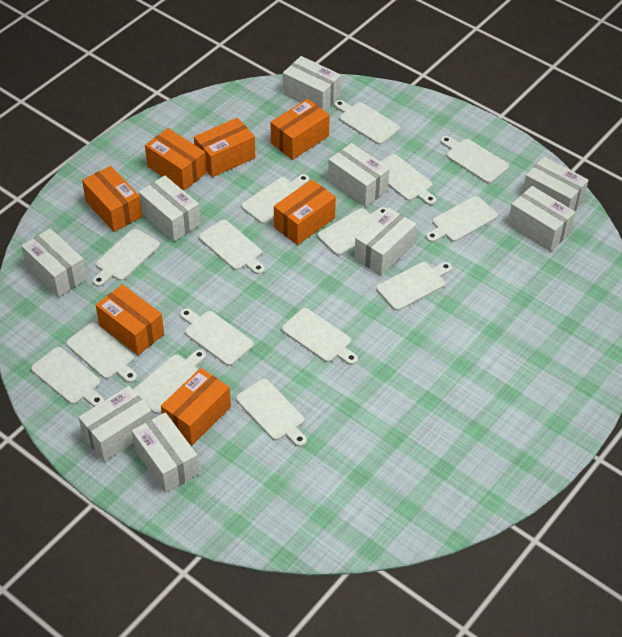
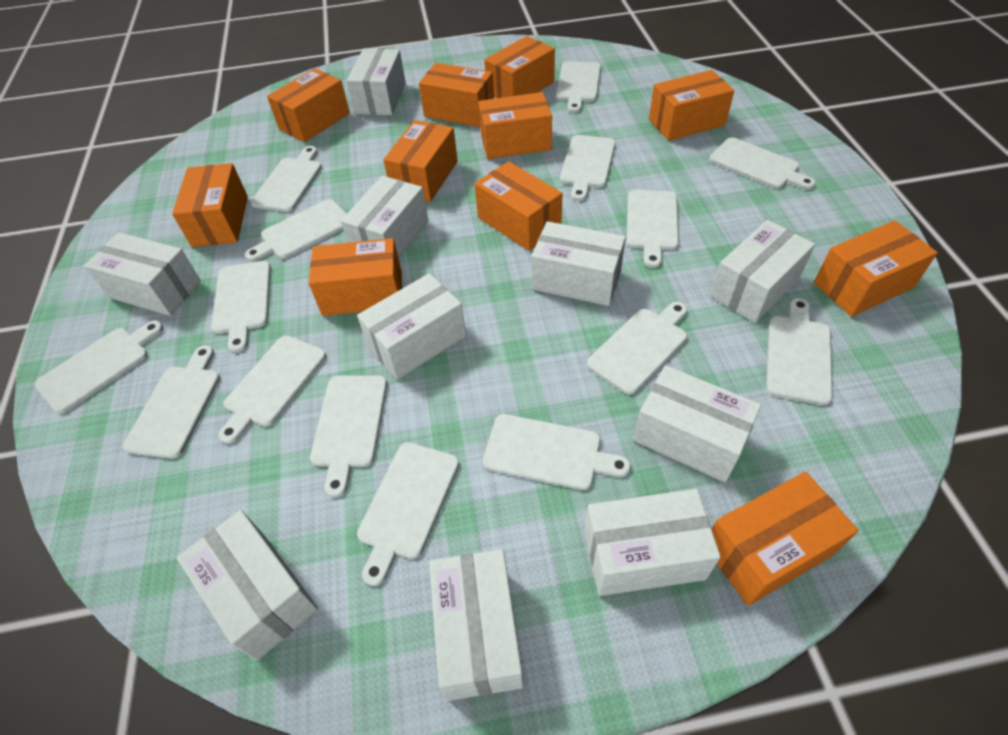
orange box: [82,166,142,232] [96,284,164,355] [145,128,207,191] [161,368,231,445] [194,118,255,177] [271,99,330,160] [274,179,336,245] = 7 -> [172,163,248,247] [267,68,350,142] [309,238,402,316] [383,120,458,202] [419,63,494,127] [475,161,563,251] [478,92,552,159] [484,36,555,98] [649,70,734,141] [712,472,858,606] [814,220,938,317] = 11
white box: [21,228,87,297] [79,386,152,462] [132,412,199,493] [138,176,200,242] [283,56,341,111] [328,143,389,207] [354,208,416,276] [508,186,575,251] [522,157,589,211] = 9 -> [84,232,201,316] [177,510,318,661] [341,176,429,258] [347,49,406,115] [357,273,466,380] [429,549,524,701] [531,221,626,306] [585,489,721,596] [633,365,761,483] [710,220,815,323] = 10

